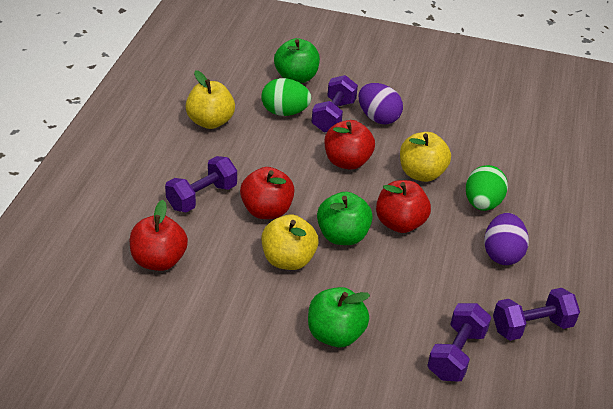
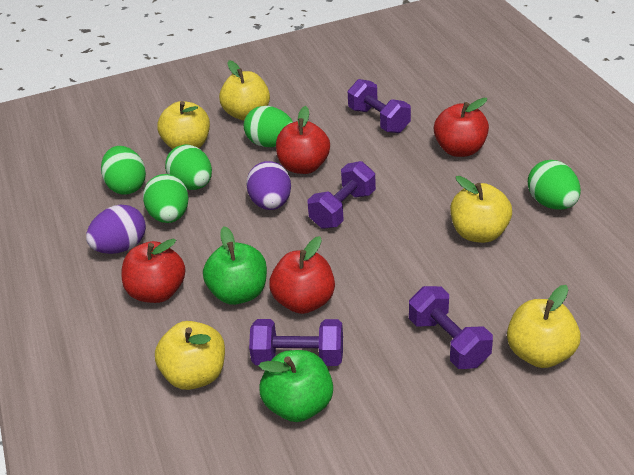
green apple: [274,38,320,83] [308,287,370,347] [317,192,373,245] = 3 -> [203,226,267,305] [258,350,333,422] = 2
green egg: [262,78,311,116] [466,165,508,211] = 2 -> [101,146,146,195] [143,174,189,223] [165,145,212,190] [244,106,293,147] [528,160,581,210] = 5
yellow apple: [185,70,235,129] [262,215,319,270] [400,132,451,182] = 3 -> [155,321,225,390] [157,101,210,149] [219,60,270,121] [450,176,512,243] [507,285,581,368] = 5

